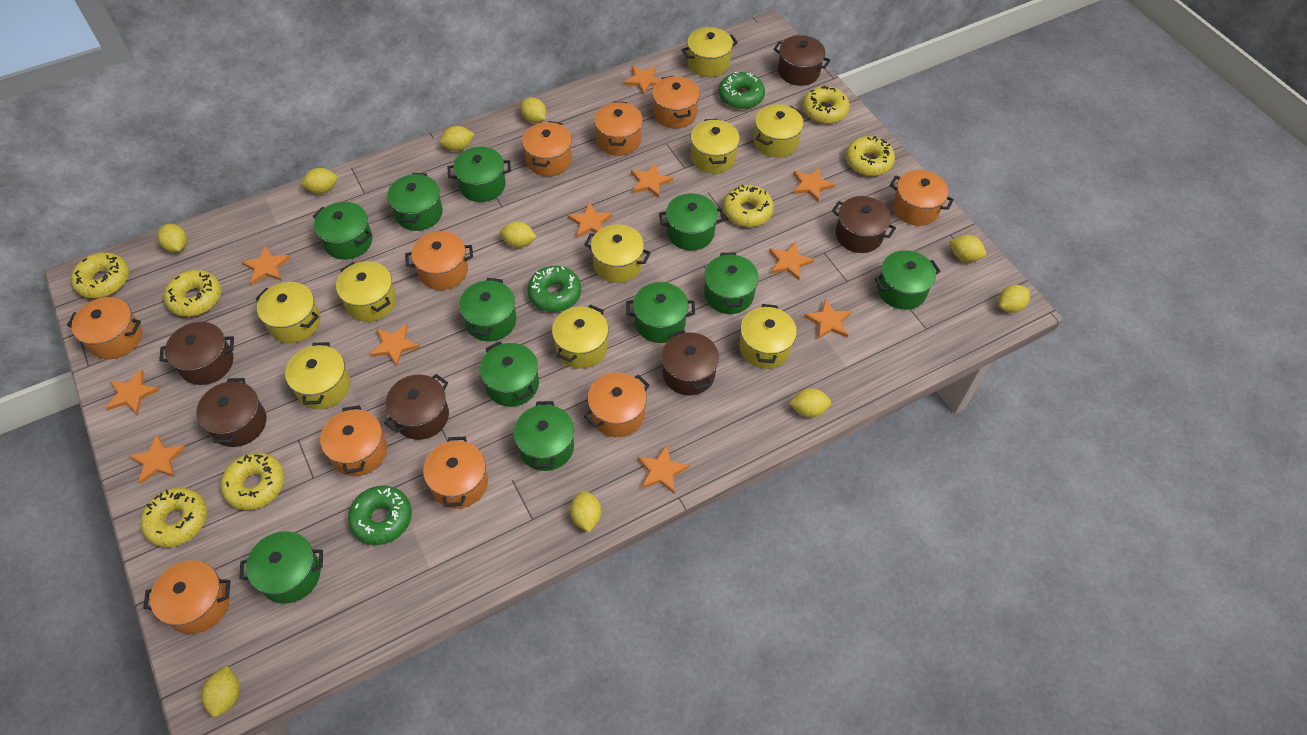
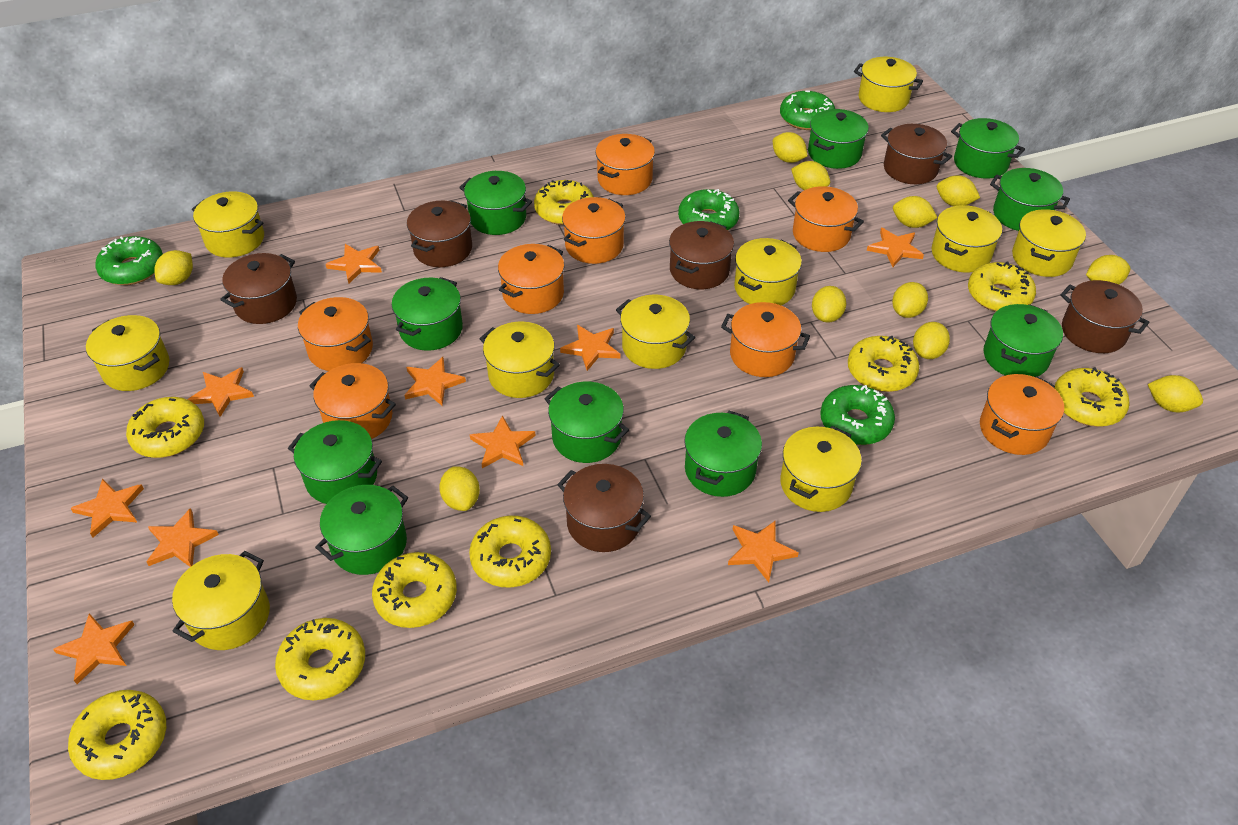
green donut: [348,486,412,545] [527,266,581,312] [719,72,765,109] = 3 -> [95,236,163,285] [678,189,740,230] [780,90,835,130] [820,385,895,445] = 4
green pot: [239,531,323,604] [313,202,372,260] [387,173,443,231] [448,147,511,202] [459,278,517,341] [480,341,539,407] [514,401,574,471] [626,282,695,343] [659,193,724,250] [704,252,759,314] [875,250,940,310] = 11 -> [288,420,382,504] [315,485,408,575] [392,277,463,351] [459,171,532,235] [544,382,629,463] [684,411,762,497] [808,109,869,169] [951,118,1025,179] [984,304,1063,377] [990,168,1070,231] = 10
orange pot: [67,297,142,359] [143,560,230,634] [320,405,387,476] [405,231,473,290] [423,437,488,509] [522,121,572,176] [584,373,650,437] [594,102,643,156] [652,75,700,129] [890,170,954,226] = 10 -> [298,297,373,371] [309,363,396,439] [498,244,565,314] [562,197,626,264] [595,134,655,195] [721,302,810,377] [788,186,864,252] [980,374,1064,455] = 8
orange star: [105,369,160,415] [129,434,186,484] [242,246,290,285] [369,324,420,366] [568,202,613,238] [623,66,660,95] [631,163,673,198] [637,445,690,493] [769,242,814,281] [793,167,835,202] [804,299,852,339] = 11 -> [53,613,135,684] [70,479,144,537] [147,508,219,567] [188,367,254,417] [326,244,382,283] [405,357,466,406] [470,415,536,468] [560,325,621,371] [728,520,799,582] [867,228,924,267] = 10
yellow donut: [71,252,129,298] [141,488,207,547] [164,270,221,317] [221,453,284,510] [723,184,774,227] [802,85,850,124] [846,136,895,176] = 7 -> [68,690,166,780] [126,397,204,458] [275,618,365,700] [372,552,457,628] [469,515,551,588] [534,180,594,225] [848,336,919,392] [968,262,1036,312] [1055,367,1130,427] = 9
yellow lemon: [157,224,187,252] [201,666,240,718] [300,168,338,194] [440,126,474,151] [500,221,537,248] [520,97,547,123] [570,490,601,532] [789,388,831,418] [949,235,986,262] [998,285,1030,313] = 10 -> [154,250,193,285] [439,466,480,511] [773,132,807,163] [791,161,830,190] [812,286,846,323] [892,282,928,318] [893,196,937,228] [913,322,950,359] [937,175,980,206] [1086,255,1131,285] [1148,375,1203,412] = 11
yellow pot: [255,282,320,343] [285,342,351,409] [336,261,396,322] [552,305,609,369] [584,224,651,283] [682,27,738,77] [690,119,740,174] [739,304,797,369] [754,104,804,158] = 9 -> [86,315,169,391] [172,551,270,650] [192,191,264,258] [480,321,560,398] [616,295,695,369] [734,238,802,305] [780,426,862,512] [854,57,923,112] [931,205,1002,273] [1012,209,1086,277] = 10

